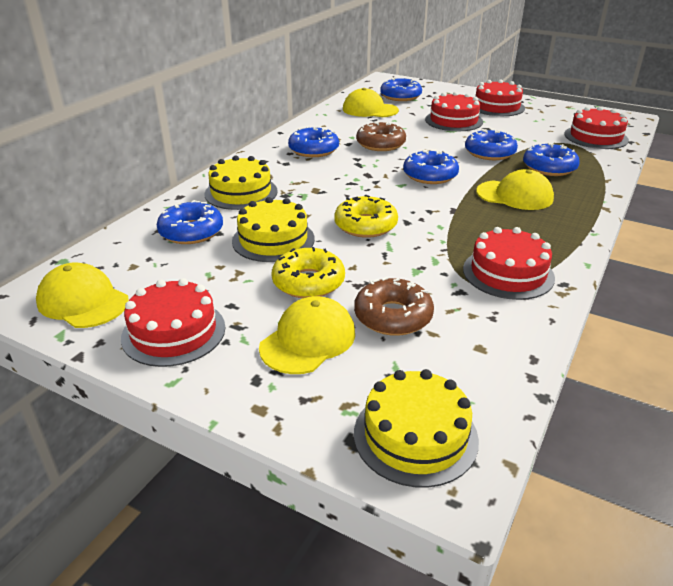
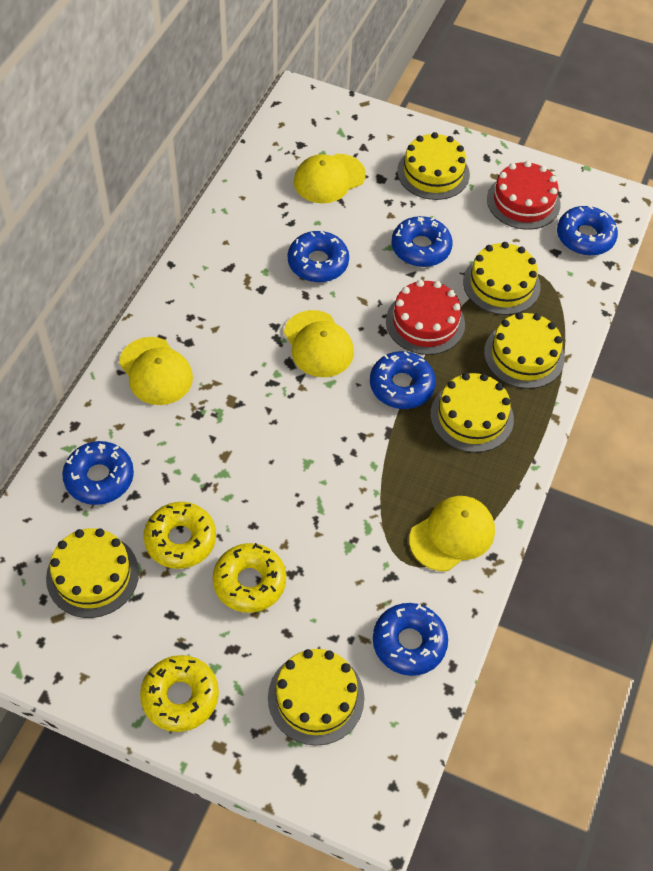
brown donut: [354,277,434,336] [356,121,406,151] = 2 -> none = 0
red cake: [121,278,225,367] [425,92,483,131] [463,227,555,300] [475,79,525,116] [564,106,629,149] = 5 -> [386,280,465,355] [487,161,561,230] = 2
yellow cake: [205,156,278,210] [232,197,315,262] [354,369,479,488] = 3 -> [46,528,139,618] [268,649,364,746] [397,132,470,200] [430,373,514,453] [463,242,540,315] [484,312,565,389] = 6
yellow donut: [271,247,345,298] [334,195,398,238] = 2 -> [140,655,219,732] [144,502,216,569] [213,543,286,613] = 3

